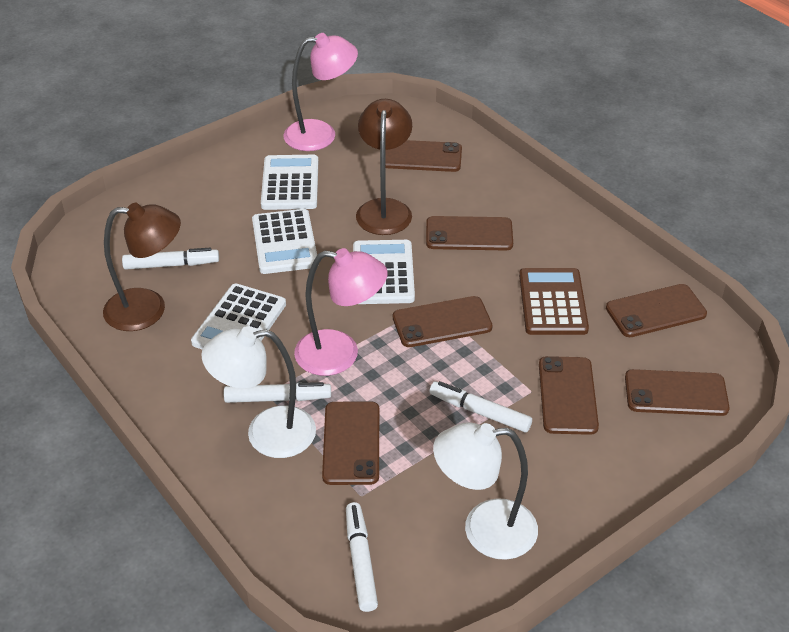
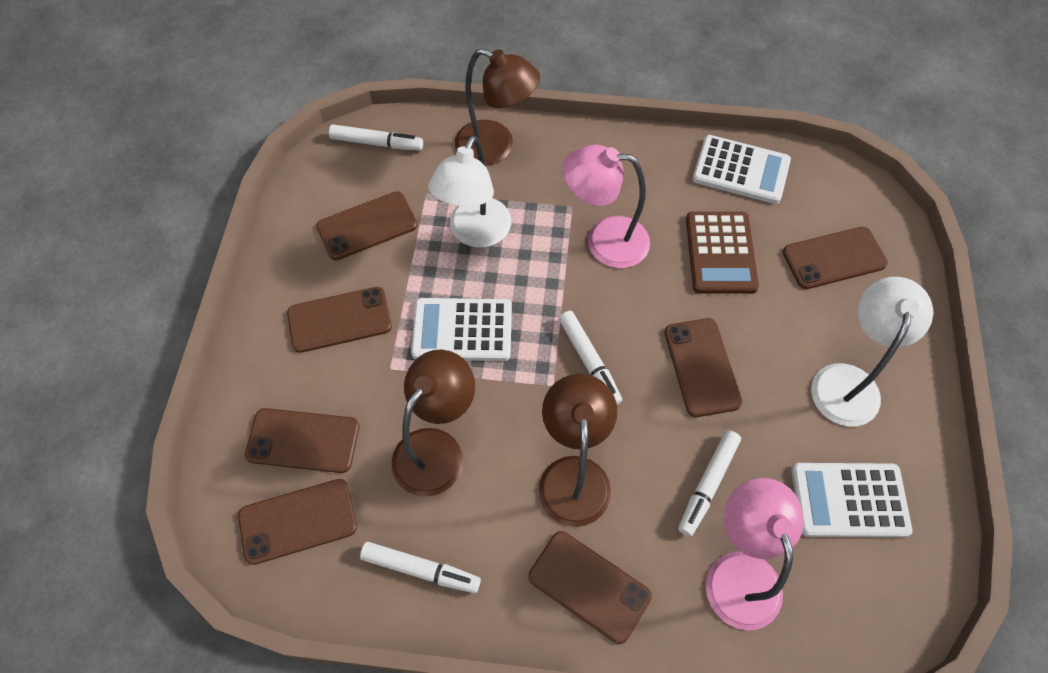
brown lamp: [103,203,181,331] [356,99,412,235] = 2 -> [392,350,475,497] [455,48,540,166] [538,374,618,527] = 3
white calculator: [191,283,286,349] [252,209,317,274] [261,155,318,210] [353,240,415,304] = 4 -> [411,298,512,361] [693,135,791,204] [791,463,913,538] = 3

